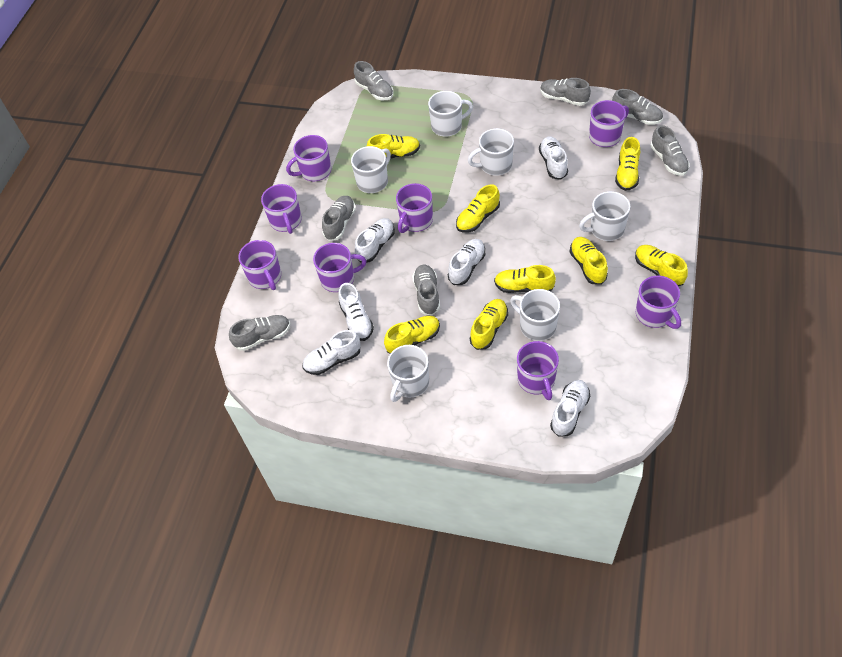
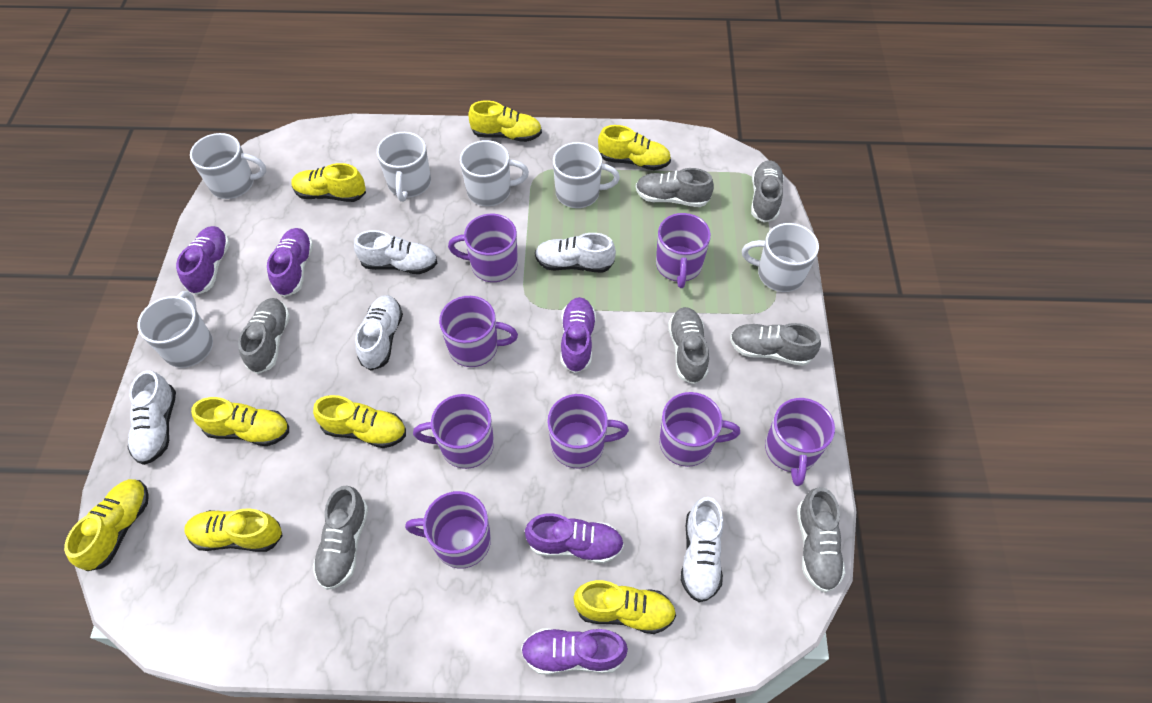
purple shoe: none = 0 -> [176,226,230,295] [267,228,313,297] [521,628,628,675] [525,513,624,564] [561,297,596,373] = 5
white shoe: [302,330,361,375] [338,283,374,341] [355,218,395,263] [448,239,486,285] [539,137,568,180] [550,380,590,437] = 6 -> [128,370,176,465] [354,230,437,274] [355,295,403,370] [535,233,616,272] [681,497,724,602] = 5

